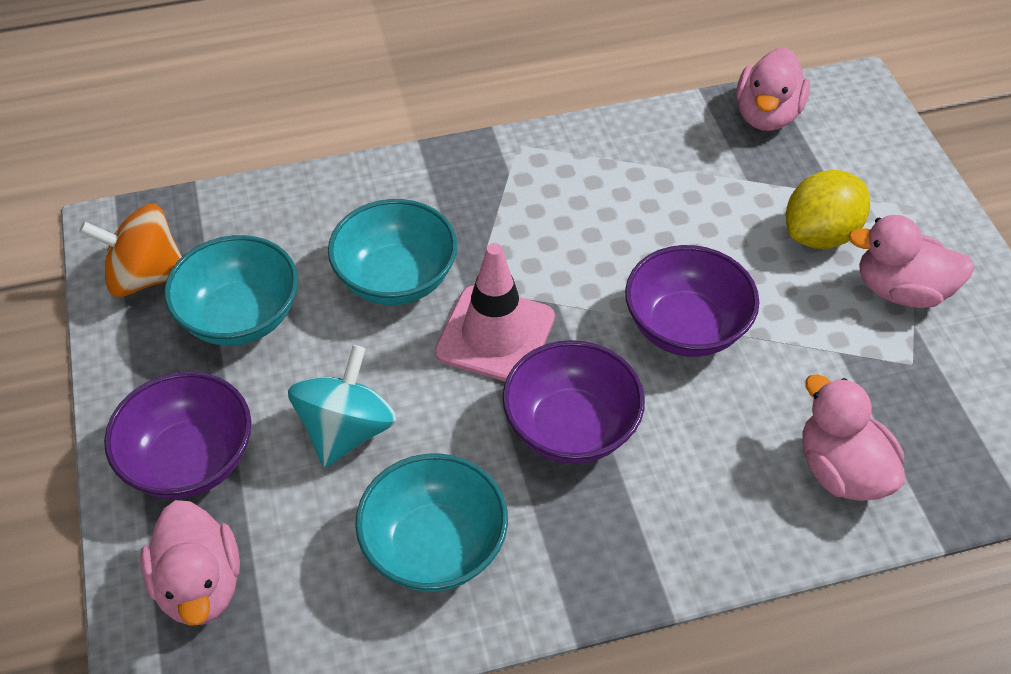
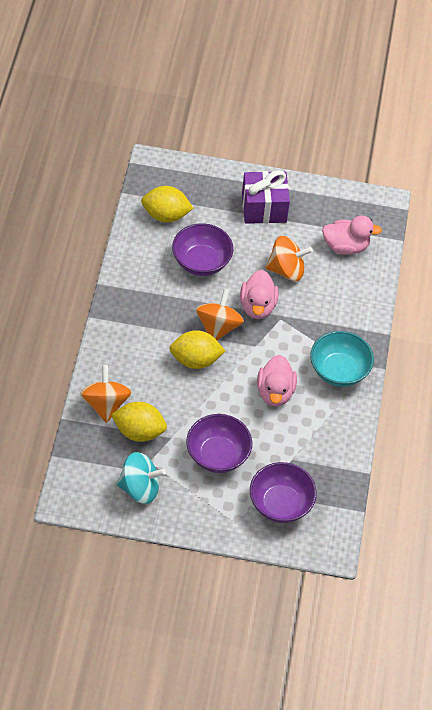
orange spinning top: [79,204,182,297] = 1 -> [80,365,131,423] [196,289,244,341] [266,236,313,281] = 3
pink duck: [140,500,240,626] [736,47,810,131] [802,374,905,501] [848,215,975,308] = 4 -> [240,270,279,319] [257,355,297,406] [322,216,382,255] = 3
pink traffic cone: [435,243,555,382] = 1 -> none = 0
purple gift: none = 0 -> [242,170,290,224] = 1
turquoise bowl: [164,235,298,346] [328,199,457,305] [355,453,508,592] = 3 -> [310,331,374,387] = 1
yellow lemon: [786,170,870,249] = 1 -> [111,402,167,442] [141,186,193,223] [169,330,225,369] = 3

